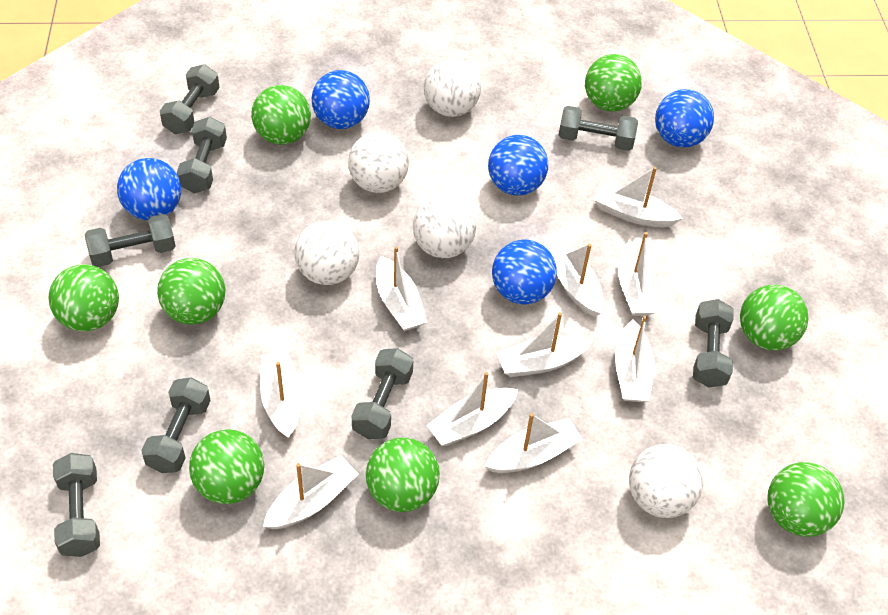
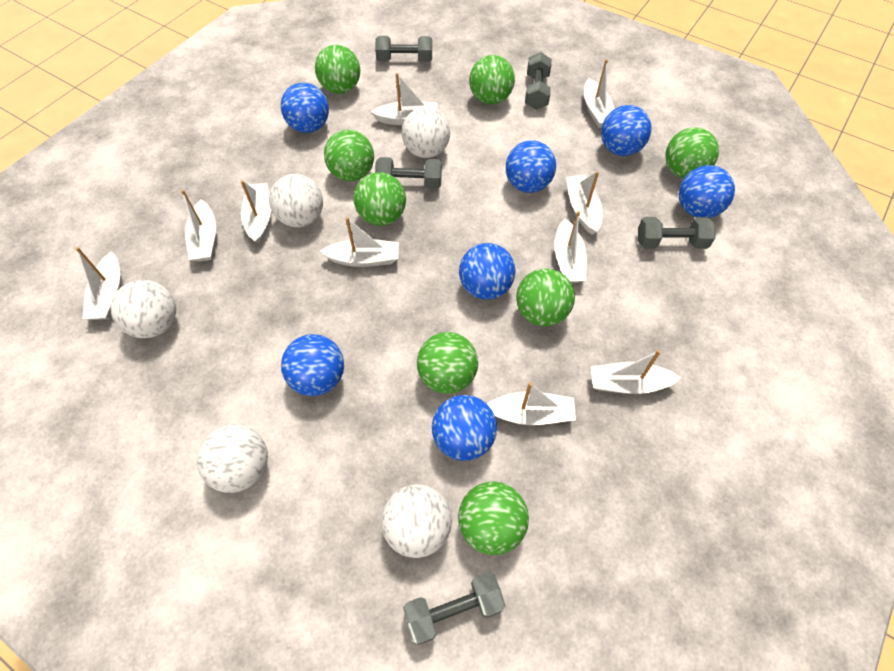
blue ball: [117,158,181,220] [312,70,370,129] [488,135,548,196] [492,240,557,304] [655,89,714,148] = 5 -> [281,83,329,133] [281,334,344,396] [432,395,497,461] [459,243,516,300] [506,140,556,193] [601,105,651,156] [679,165,735,218] = 7
grey dumbbell: [53,453,100,557] [85,214,176,267] [141,377,211,473] [160,64,220,134] [177,117,227,193] [352,348,413,439] [558,106,638,151] [693,299,734,387] = 8 -> [375,36,432,62] [375,157,442,189] [403,571,505,645] [525,52,552,110] [638,217,716,249] = 5

